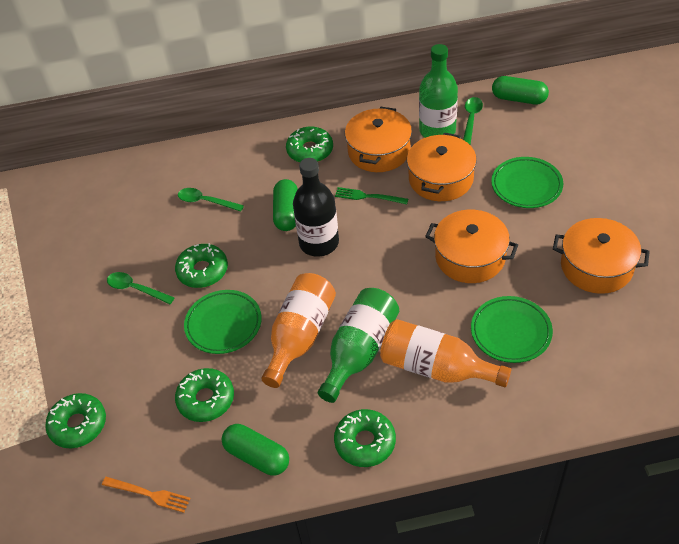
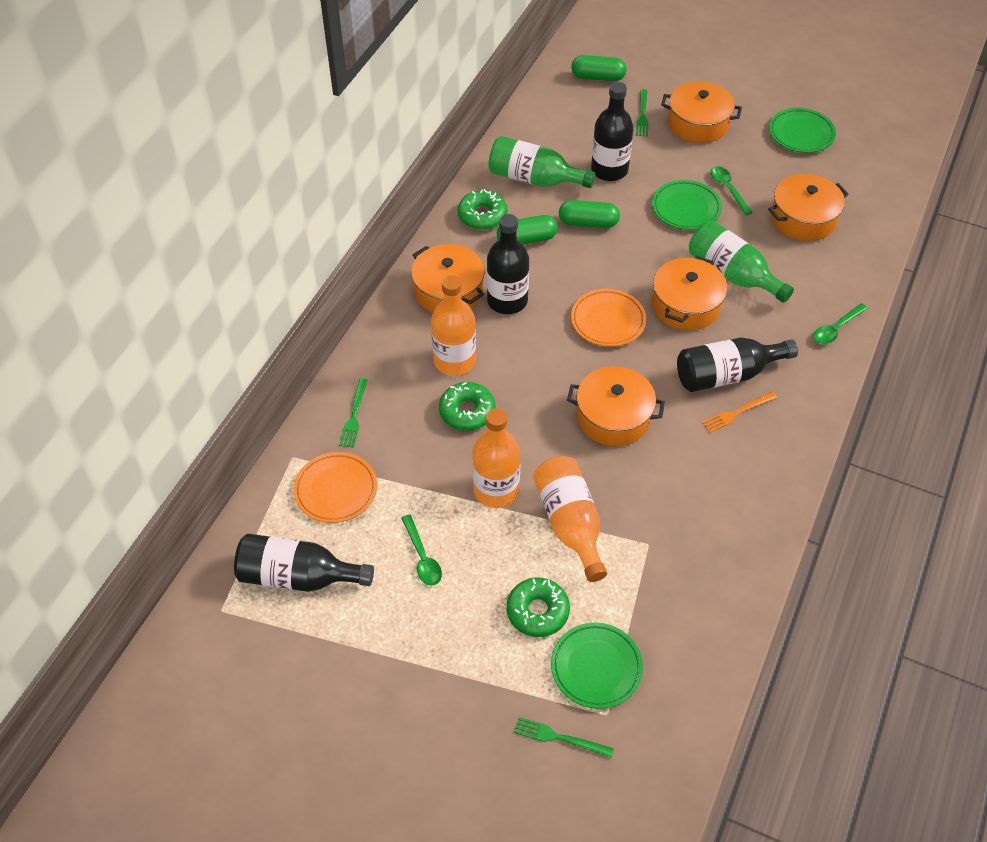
black bottle: [293,158,339,257] = 1 -> [234,534,374,592] [487,214,529,314] [591,82,634,181] [677,338,798,392] = 4
green donut: [45,393,106,448] [175,243,228,288] [175,368,234,422] [286,126,333,162] [334,409,396,467] = 5 -> [439,382,496,431] [458,189,508,230] [507,578,570,637] = 3
green fork: [335,187,408,204] = 1 -> [339,378,368,448] [514,717,614,758] [636,89,649,136] = 3
orange bottle: [261,273,336,388] [380,319,511,387] = 2 -> [431,275,476,376] [472,408,521,508] [533,456,607,582] = 3
orange plate: none = 0 -> [293,452,377,523] [571,289,646,347] = 2
orange pot: [345,107,412,172] [407,133,477,201] [425,210,518,283] [553,218,650,294] = 4 -> [411,244,485,313] [567,366,665,446] [652,256,727,331] [661,81,742,143] [768,174,848,241] = 5

